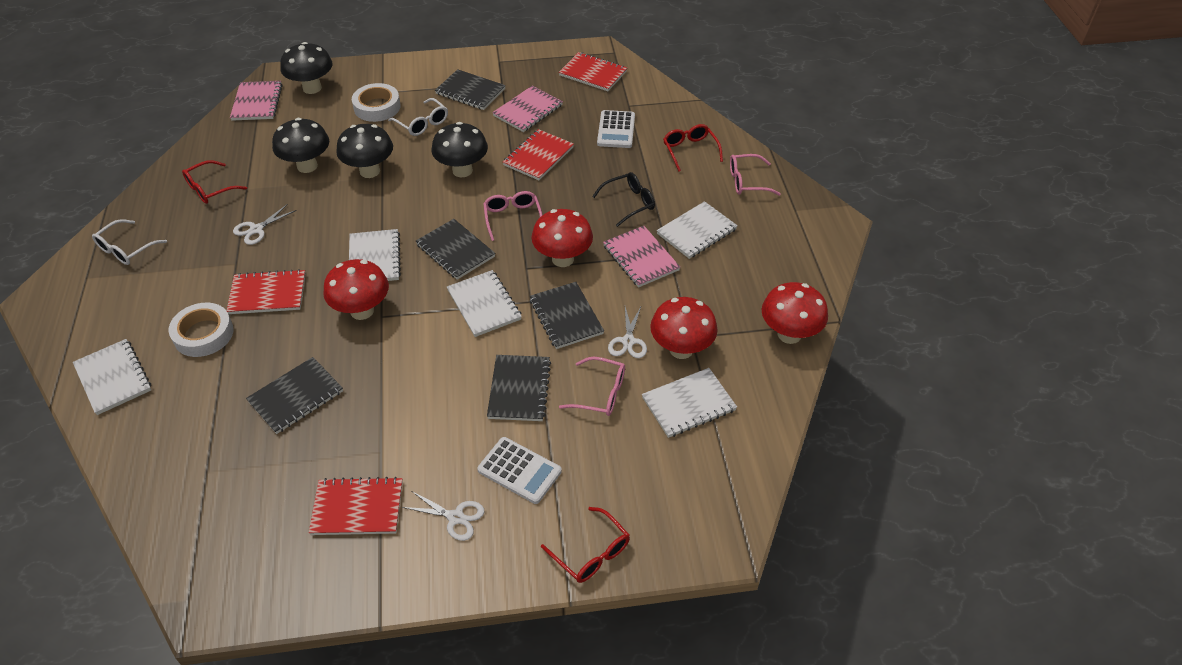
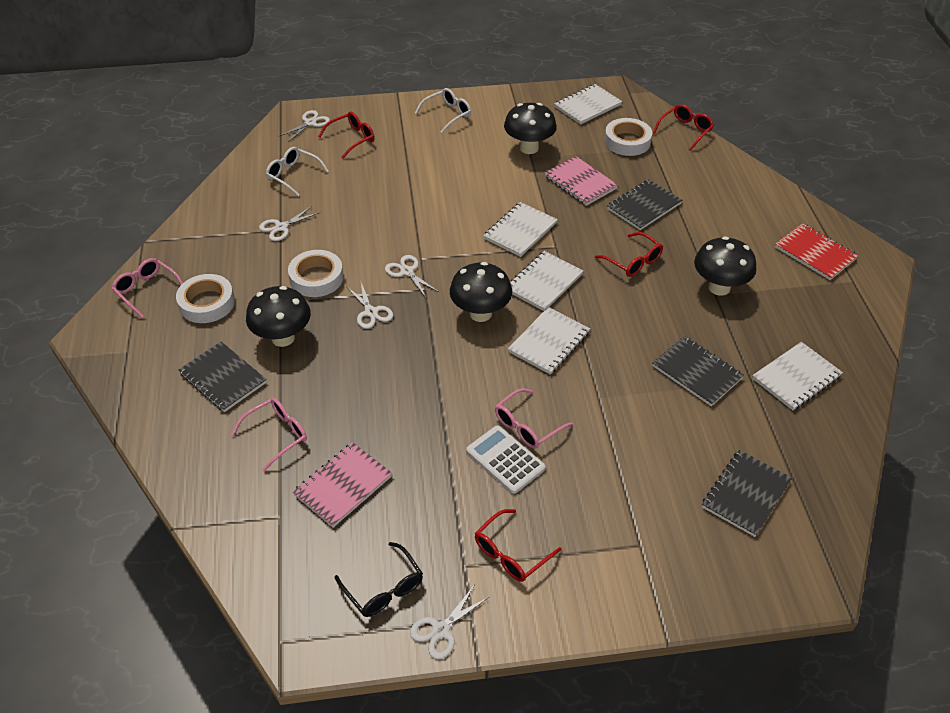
black notebook: [246,357,343,434] [416,219,495,280] [435,69,506,110] [487,355,551,421] [529,282,604,349] = 5 -> [178,342,267,412] [607,179,682,230] [652,336,744,406] [702,450,792,537] = 4
pink notebook: [230,81,283,121] [492,86,563,132] [603,226,680,287] = 3 -> [293,442,392,528] [545,156,618,206] = 2
red glasses: [182,160,247,204] [541,507,630,583] [663,124,723,171] = 3 -> [318,111,375,158] [475,509,562,582] [595,232,663,277] [653,104,714,151] = 4
red mushroom: [323,259,389,320] [532,209,593,267] [650,297,718,359] [762,282,828,344] = 4 -> none = 0
red notebook: [227,269,305,314] [309,477,403,535] [503,129,574,180] [559,52,627,91] = 4 -> [775,223,858,280] = 1
white calculator: [477,437,562,504] [597,110,635,148] = 2 -> [466,425,545,494] = 1
white scissors: [233,204,297,245] [402,491,484,541] [608,307,647,358] = 3 -> [259,206,320,241] [278,110,330,142] [346,283,393,329] [385,255,439,298] [410,584,489,659] = 5
white tape: [168,303,233,357] [352,83,401,122] = 2 -> [176,274,235,323] [288,250,344,297] [604,118,652,156] = 3

